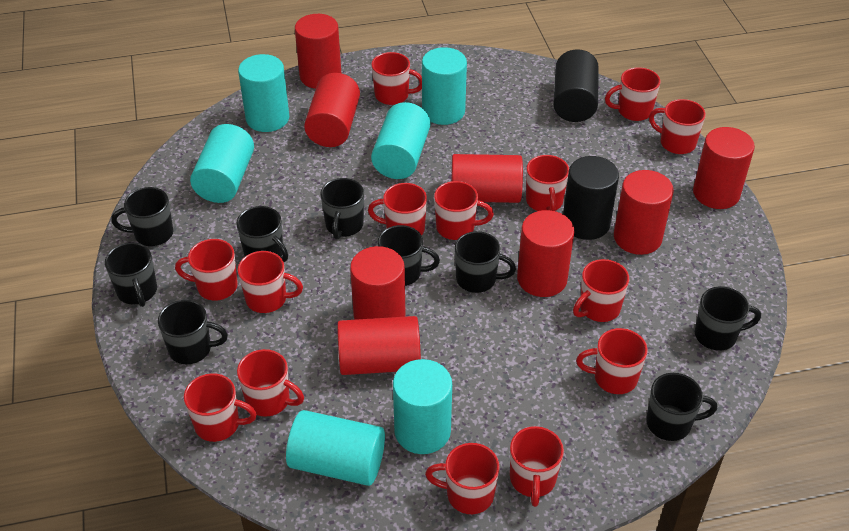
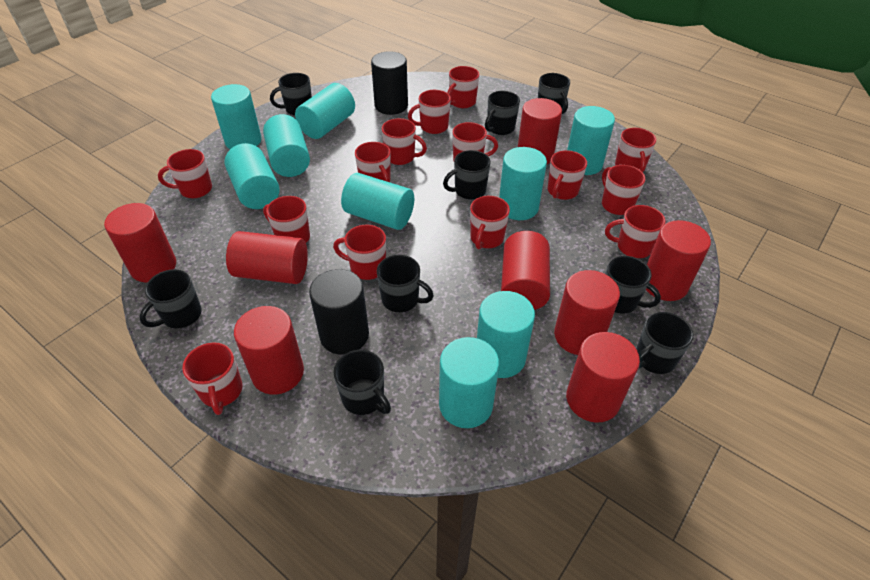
turquoise cylinder: [190,124,254,203] [238,54,289,132] [286,410,385,486] [371,102,430,179] [393,359,452,454] [422,47,467,125] = 6 -> [211,84,262,149] [224,143,280,209] [263,114,310,177] [295,83,355,139] [341,173,414,230] [439,337,499,428] [477,291,535,378] [499,147,547,220] [567,106,615,175] = 9

